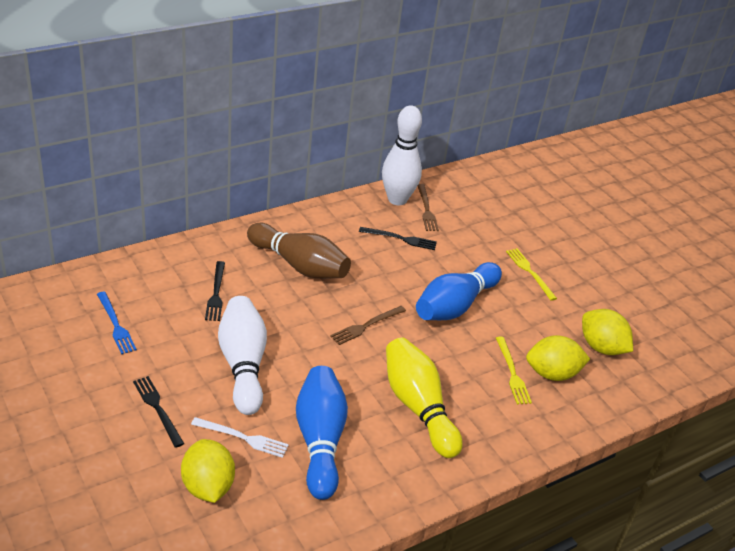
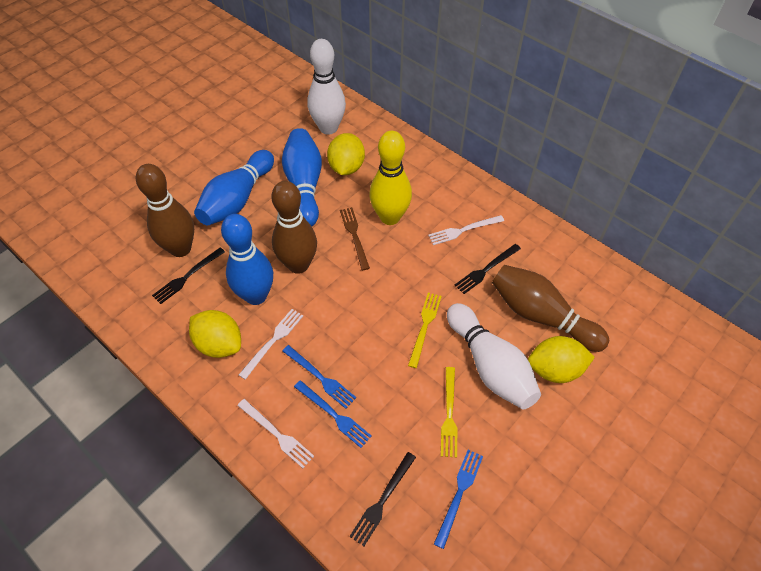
blue bowling pin: [296,366,348,500] [416,262,502,320] = 2 -> [194,150,274,225] [221,214,273,305] [282,128,322,227] = 3
blue fork: [97,291,137,354] = 1 -> [283,345,356,409] [294,380,372,448] [434,450,483,549] = 3
brown bowling pin: [247,223,351,279] = 1 -> [136,164,194,257] [272,181,317,274] [492,265,609,352] = 3
brown fork: [330,306,406,345] [418,184,439,231] = 2 -> [340,207,370,270] = 1
white fork: [191,417,289,458] = 1 -> [237,399,314,468] [239,309,303,380] [428,215,504,245] = 3

